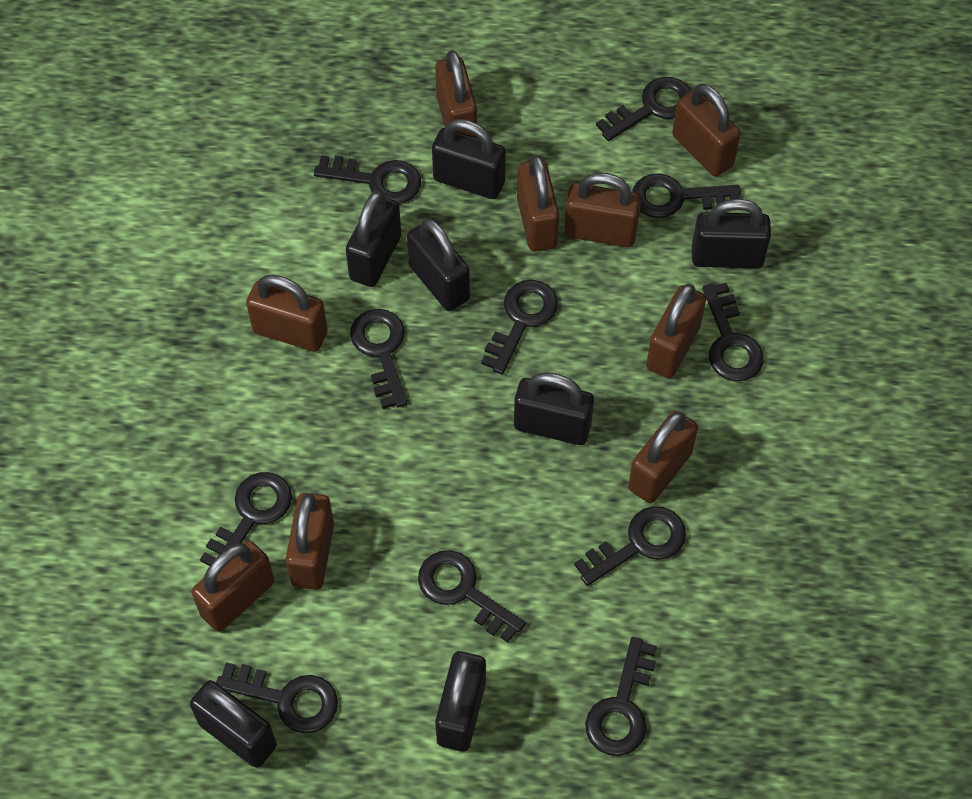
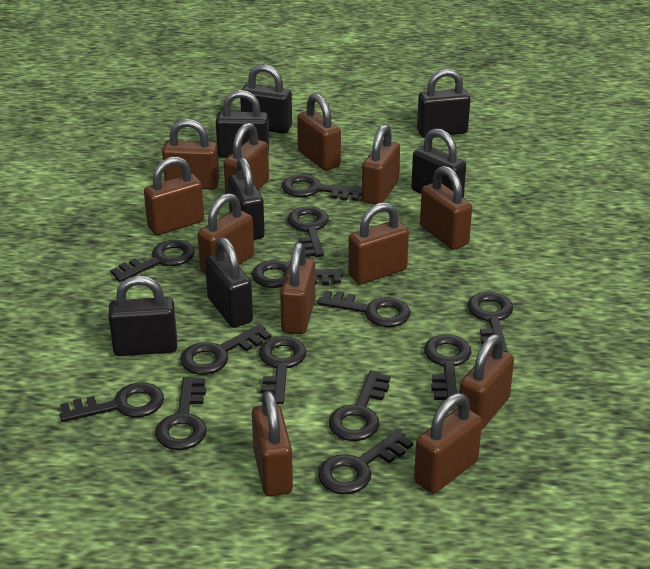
black key: [200,472,292,566] [216,662,338,733] [314,155,421,204] [350,309,407,409] [418,550,526,643] [481,280,558,374] [574,506,686,586] [585,637,657,756] [596,77,691,141] [632,173,741,218] [702,283,764,381] = 11 -> [60,382,164,422] [110,240,195,282] [155,377,207,450] [180,324,271,375] [252,260,343,288] [259,336,307,404] [282,174,362,201] [288,207,329,257] [317,290,410,327] [318,430,413,494] [329,370,391,441] [424,334,472,400] [468,292,513,352] = 13
brown padlock: [191,540,274,632] [246,275,328,352] [286,493,334,590] [435,50,477,138] [517,155,559,252] [564,173,641,247] [628,411,698,503] [646,284,706,378] [672,84,741,177] = 9 -> [144,156,204,235] [162,119,219,190] [197,193,254,274] [224,123,269,194] [252,390,293,496] [280,242,315,334] [297,93,341,171] [348,202,409,284] [362,124,400,205] [414,393,482,493] [420,166,472,250] [458,334,514,431] = 12

